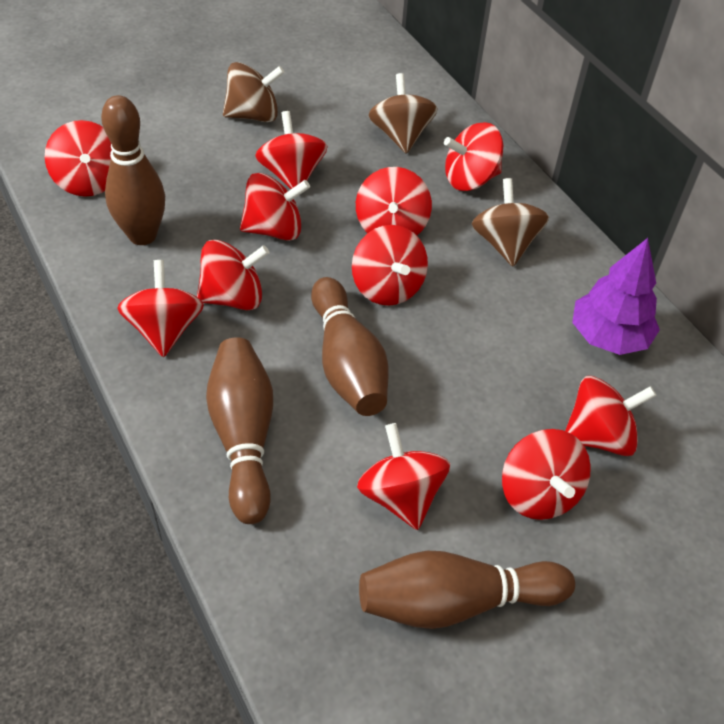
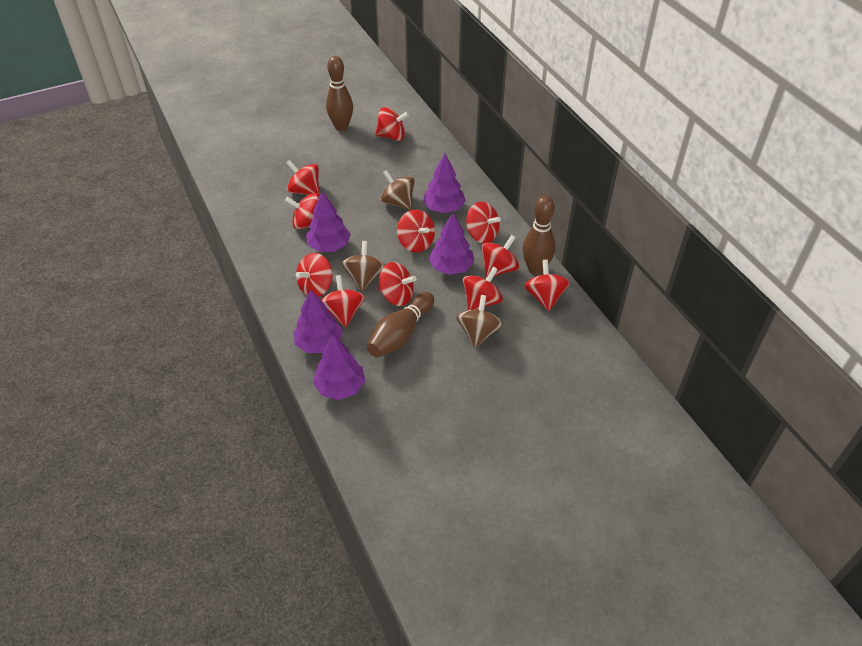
brown bowling pin: [101,95,165,245] [206,337,273,524] [311,277,388,416] [359,551,575,629] = 4 -> [326,56,353,131] [367,292,434,358] [522,196,555,275] = 3
purple tree: [572,238,660,355] = 1 -> [293,289,343,353] [306,191,351,252] [313,334,365,400] [423,154,466,213] [429,213,474,275] = 5

